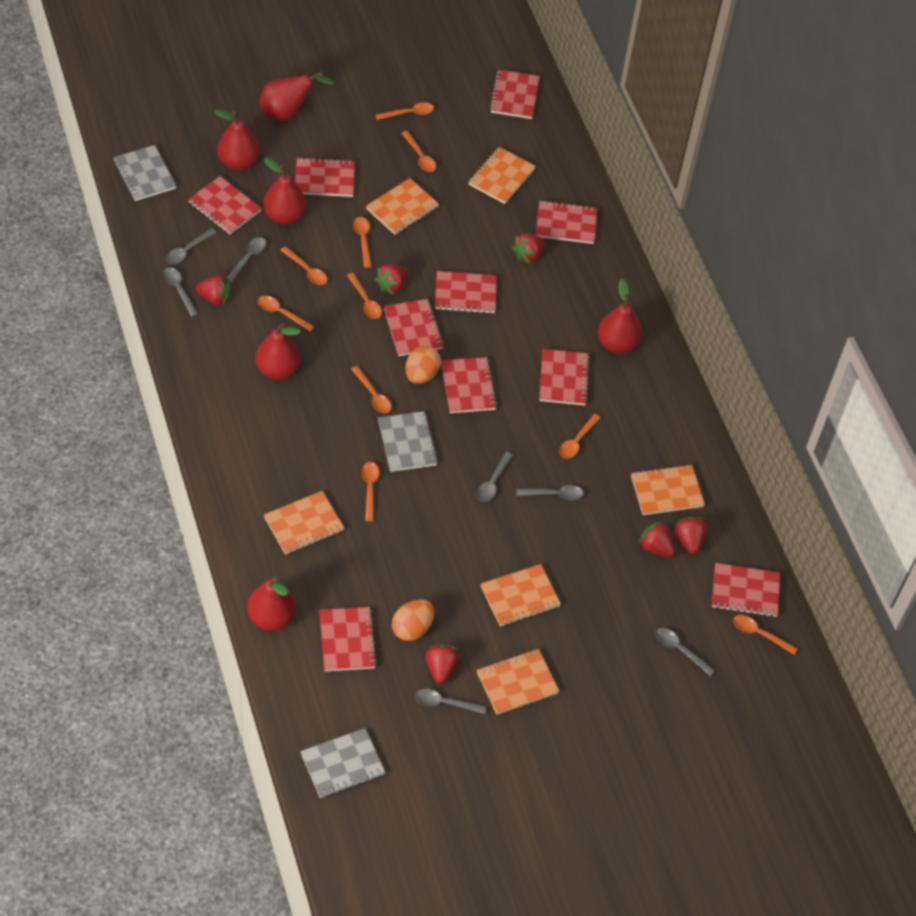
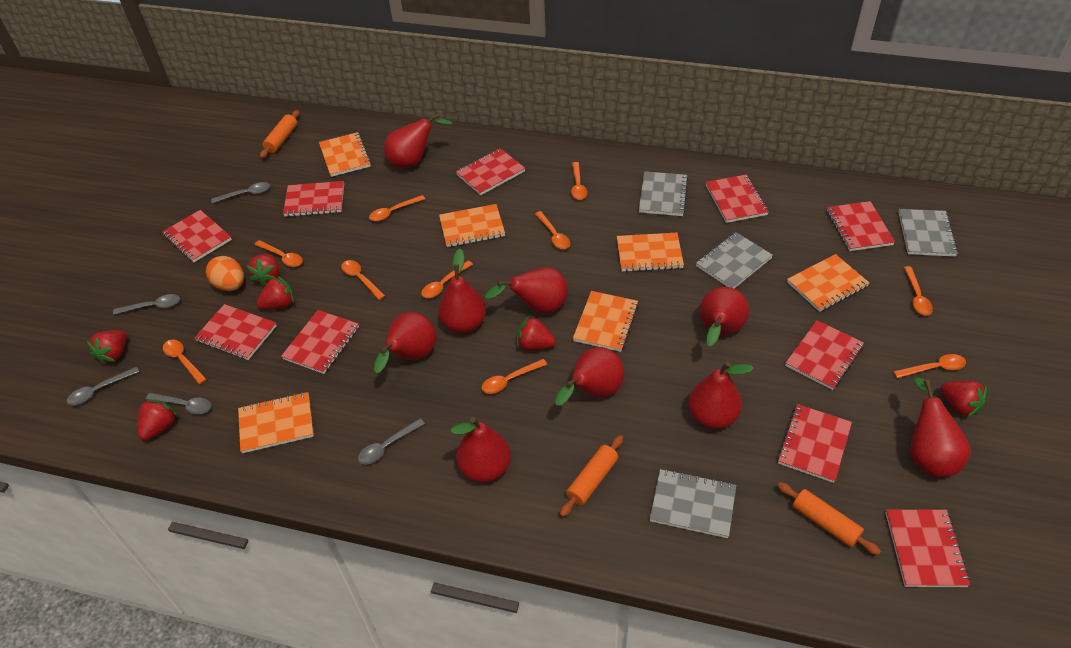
grey notebook: [113,145,176,201] [300,728,385,798] [378,411,438,472] = 3 -> [639,171,689,216] [650,469,736,538] [696,232,773,288] [898,209,958,257] = 4
grey spoon: [163,267,198,317] [166,228,216,264] [228,237,266,283] [415,688,487,714] [477,452,513,502] [516,485,584,500] [656,628,715,676] = 7 -> [67,367,139,405] [113,294,180,315] [146,393,211,414] [211,182,270,203] [358,418,425,465] = 5
orange egg: [392,600,434,641] [405,345,441,384] = 2 -> [206,256,244,291] = 1
orange rolling pin: none = 0 -> [260,110,300,158] [560,435,623,517] [777,482,881,555] = 3
red pear: [214,110,260,170] [247,577,296,631] [256,323,301,380] [260,72,335,121] [263,158,306,224] [598,279,642,354] = 6 -> [374,312,436,373] [384,113,453,169] [438,249,486,333] [451,417,511,482] [485,267,568,314] [555,347,624,405] [688,362,754,429] [700,287,749,346] [910,378,971,477] = 9

